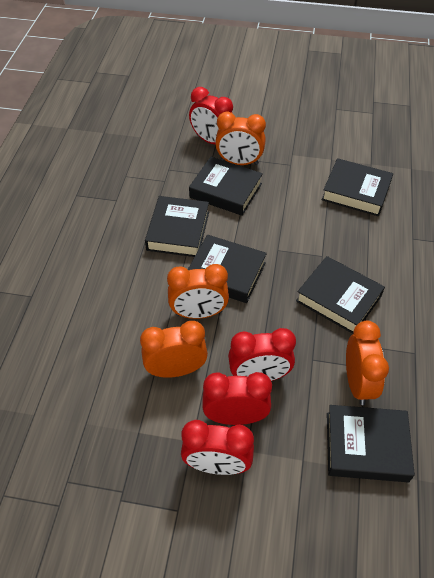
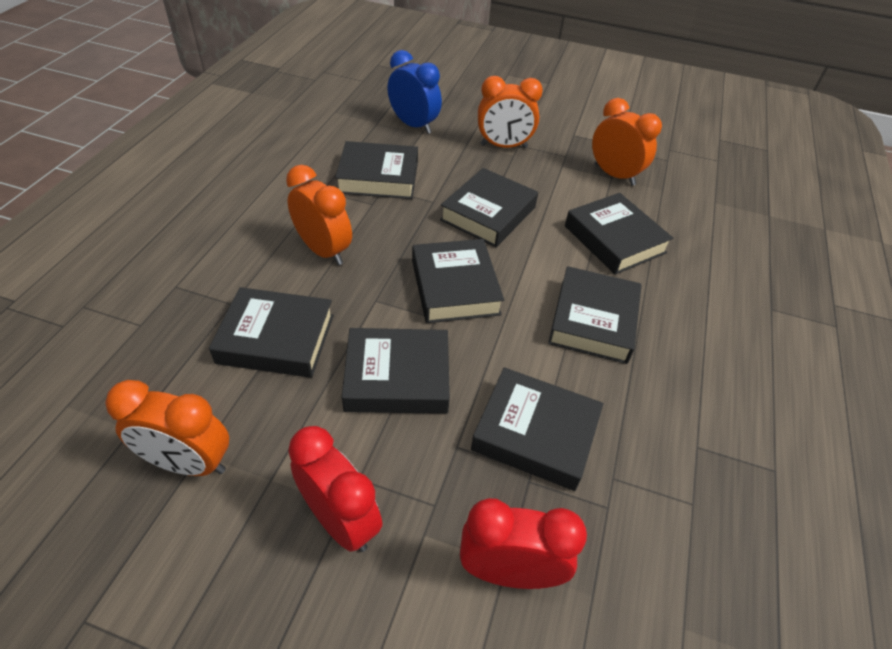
black book: [145,196,209,257] [188,235,267,303] [189,157,263,216] [296,256,385,334] [322,158,393,216] [327,405,415,482] = 6 -> [209,287,334,378] [335,141,418,199] [342,328,450,414] [412,239,504,323] [440,168,538,247] [471,367,603,491] [548,266,642,364] [565,193,673,275] = 8
blue clock: none = 0 -> [387,50,442,134] = 1
red clock: [181,420,254,475] [189,87,233,144] [203,372,272,425] [228,328,296,381] = 4 -> [288,426,382,552] [460,498,587,589] = 2

